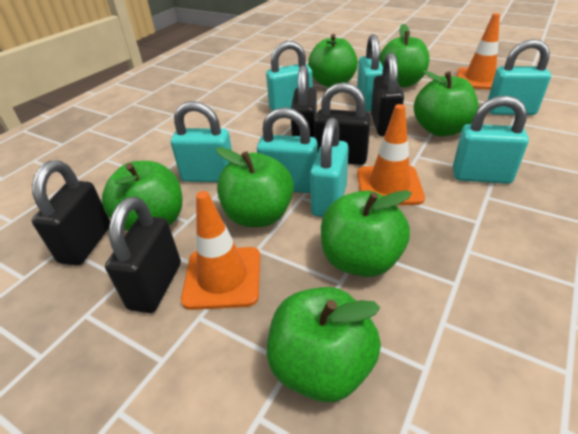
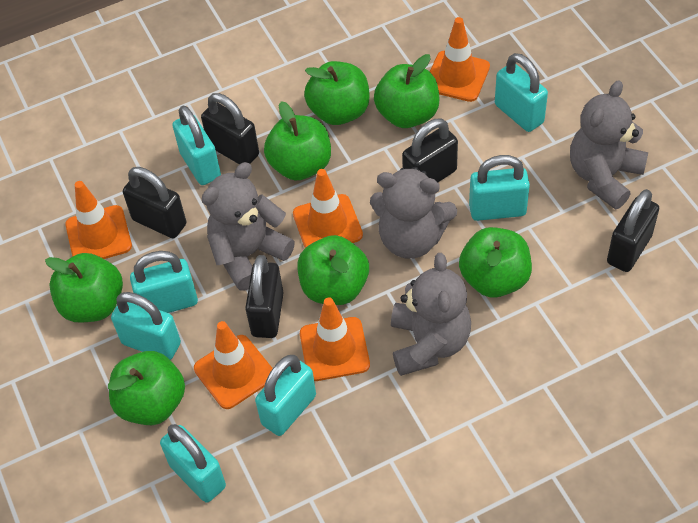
grey teddy bear: none = 0 -> [201,162,295,291] [370,167,457,259] [391,253,471,376] [570,80,648,210] = 4
orange traffic cone: [181,191,260,310] [357,104,425,205] [457,13,500,90] = 3 -> [65,181,132,259] [194,321,273,409] [293,169,363,248] [300,297,370,381] [430,17,490,102] = 5

